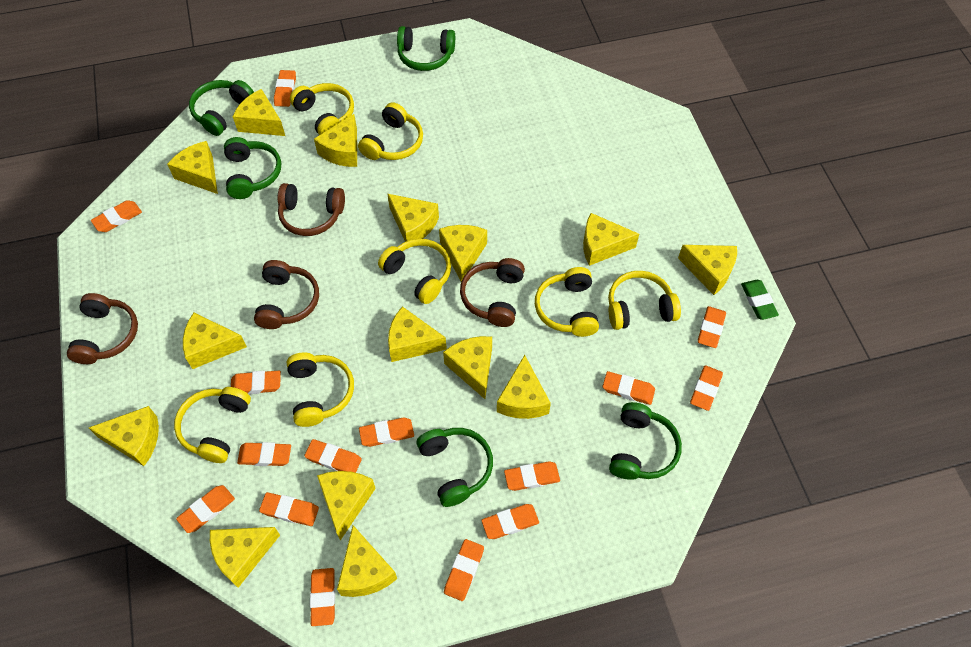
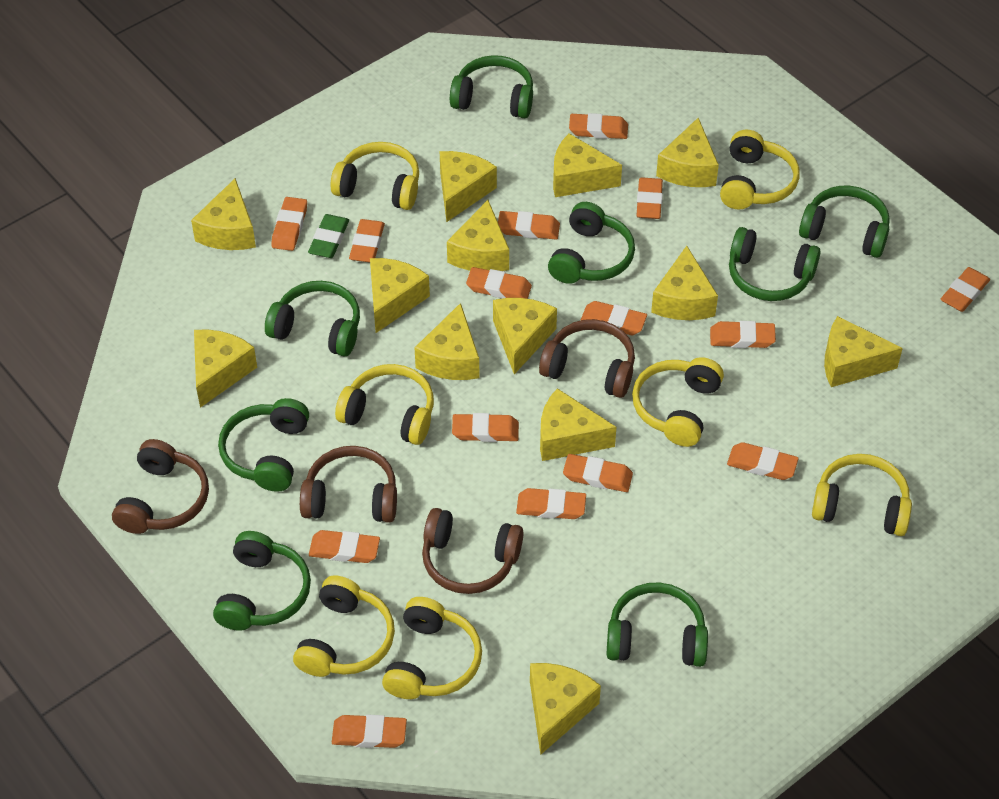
green headphones: [189,80,254,136] [224,137,281,199] [397,26,455,71] [417,428,493,507] [609,402,682,480] = 5 -> [213,531,311,631] [218,398,309,492] [265,281,360,356] [450,55,533,118] [548,202,635,284] [606,582,708,667] [729,227,820,301] [799,186,890,258] = 8
yellow cheese: [89,406,159,466] [167,141,218,194] [183,313,247,369] [210,527,280,588] [232,89,285,136] [314,114,357,167] [317,471,376,540] [337,525,397,597] [387,194,439,242] [388,306,447,362] [439,225,487,282] [443,336,492,399] [497,355,551,419] [583,213,639,266] [678,245,737,295] = 15 -> [191,178,256,250] [194,329,257,408] [370,258,430,333] [415,303,479,380] [440,151,497,222] [447,200,509,271] [493,298,557,374] [530,663,601,755] [540,388,616,461] [553,133,622,197] [651,246,718,320] [656,118,719,187] [824,316,903,387] = 13

